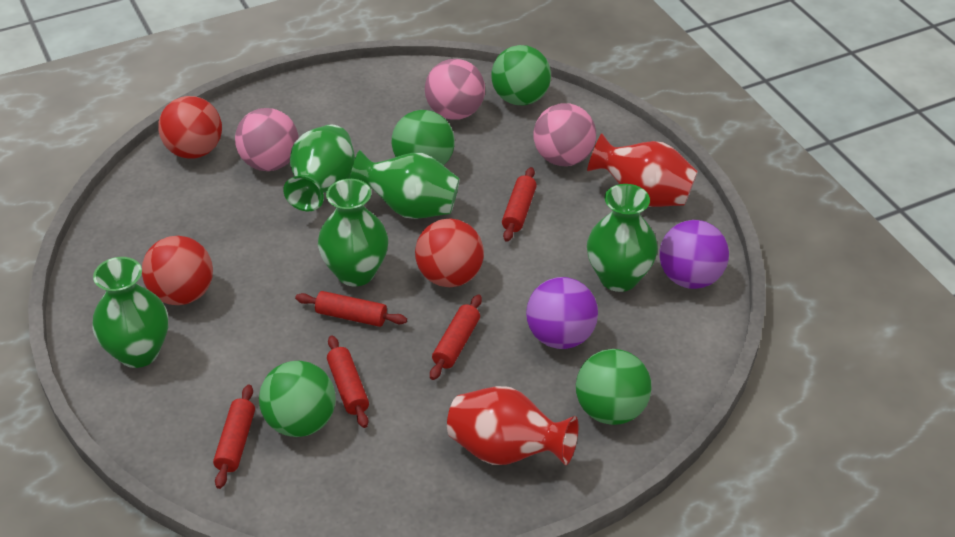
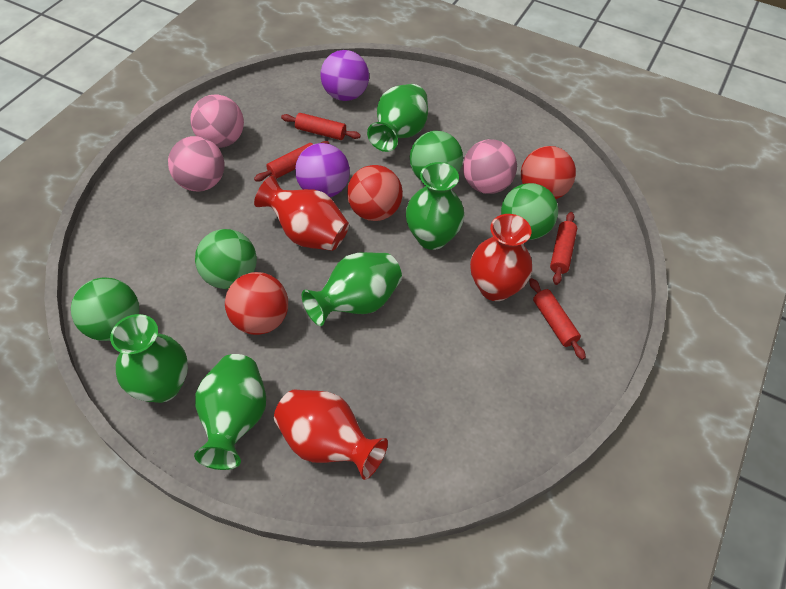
red rolling pin: [213,385,255,489] [295,291,407,327] [327,335,369,428] [430,294,482,380] [502,167,537,242] = 5 -> [254,141,330,181] [281,113,361,140] [529,278,586,360] [550,212,577,285] = 4
red vase: [447,386,578,465] [587,133,698,207] = 2 -> [254,176,349,251] [274,390,388,480] [470,214,532,301] = 3

